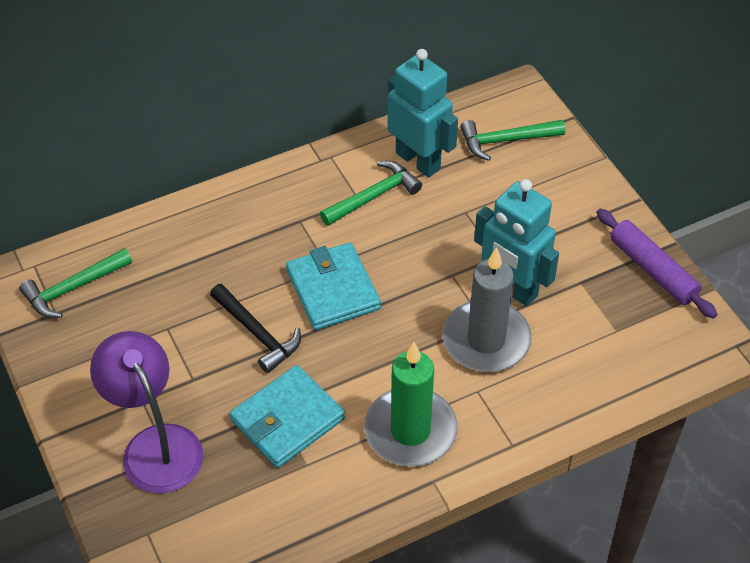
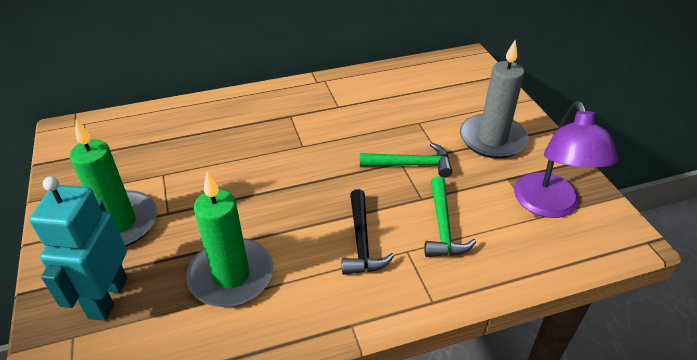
green candle: [364,342,457,467] = 1 -> [70,120,157,247] [186,172,273,307] = 2
green hammer: [19,248,132,318] [320,161,422,226] [460,120,565,161] = 3 -> [360,143,453,178] [424,176,476,257] = 2
purple rolling pin: [596,208,717,319] = 1 -> none = 0
turquoise robot: [388,49,458,178] [474,179,559,306] = 2 -> [29,177,127,321] = 1
turquoise wallet: [230,365,345,468] [286,242,381,330] = 2 -> none = 0

